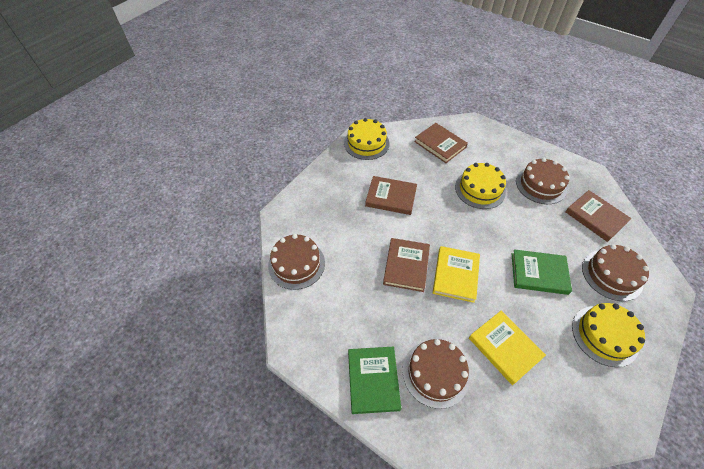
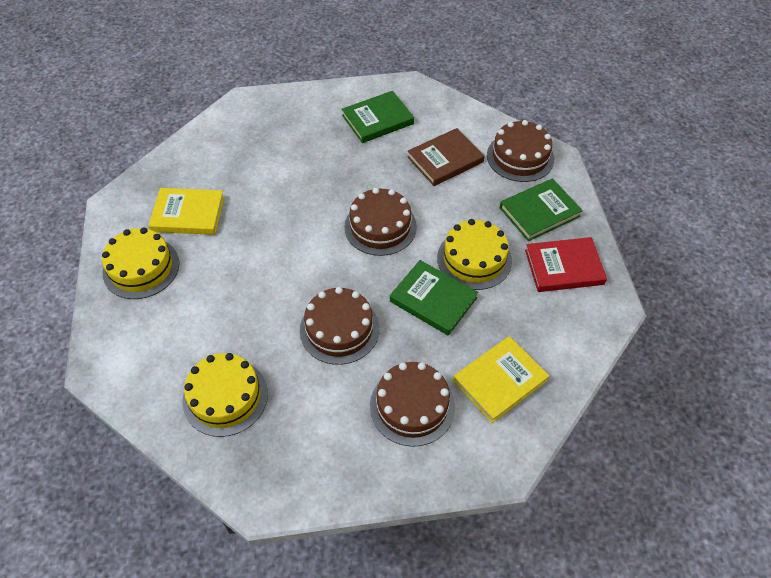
brown book: [365,176,417,215] [383,238,430,292] [414,123,468,163] [565,190,631,242] = 4 -> [408,128,485,186] = 1
green book: [348,347,401,414] [512,249,572,295] = 2 -> [342,91,414,143] [390,260,478,336] [500,178,583,241] = 3
red book: none = 0 -> [525,237,607,292] = 1

